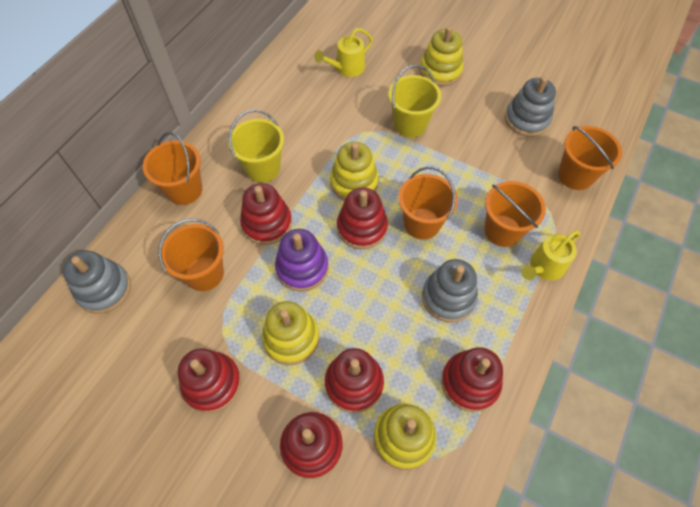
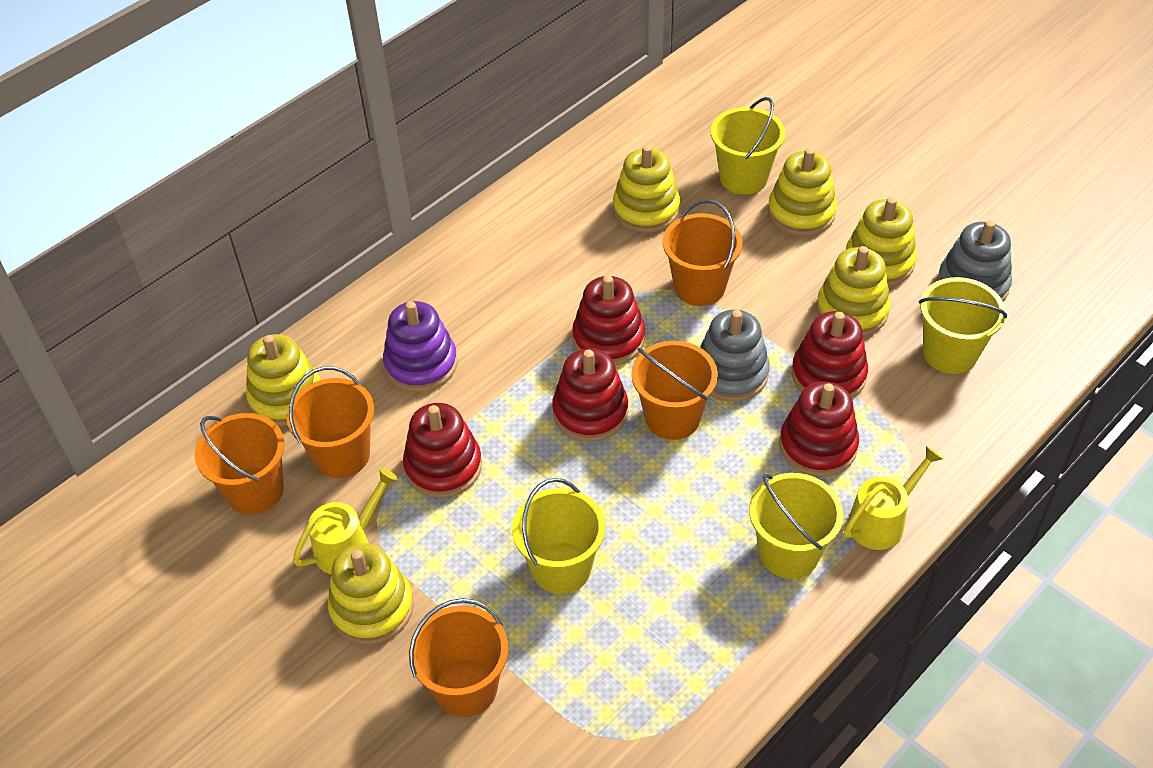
grey stacking toy: [63,251,131,314] [422,259,478,322] [505,76,556,137] = 3 -> [700,310,770,402] [937,220,1012,301] = 2
red stacking toy: [178,348,241,413] [240,183,292,245] [280,412,343,479] [325,348,384,413] [337,187,388,249] [441,347,503,412] = 6 -> [403,403,482,498] [552,348,628,442] [572,276,645,366] [780,381,859,477] [792,311,868,399] = 5
yellow bucket: [228,110,284,183] [389,65,441,137] = 2 -> [512,478,605,594] [711,97,785,195] [749,473,844,579] [919,277,1007,374] = 4
yellow stacking toy: [262,301,319,365] [330,142,379,201] [374,404,436,470] [420,26,463,86] = 4 -> [246,334,320,426] [328,543,414,645] [613,145,680,233] [768,148,837,236] [816,246,891,336] [846,197,917,286] = 6

